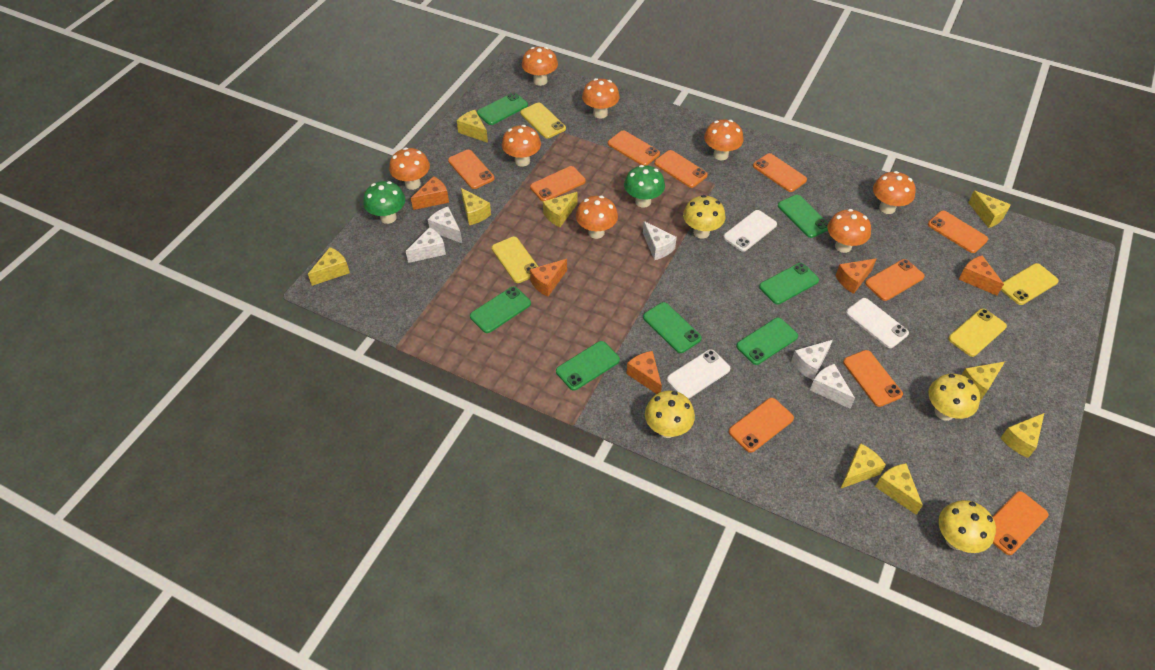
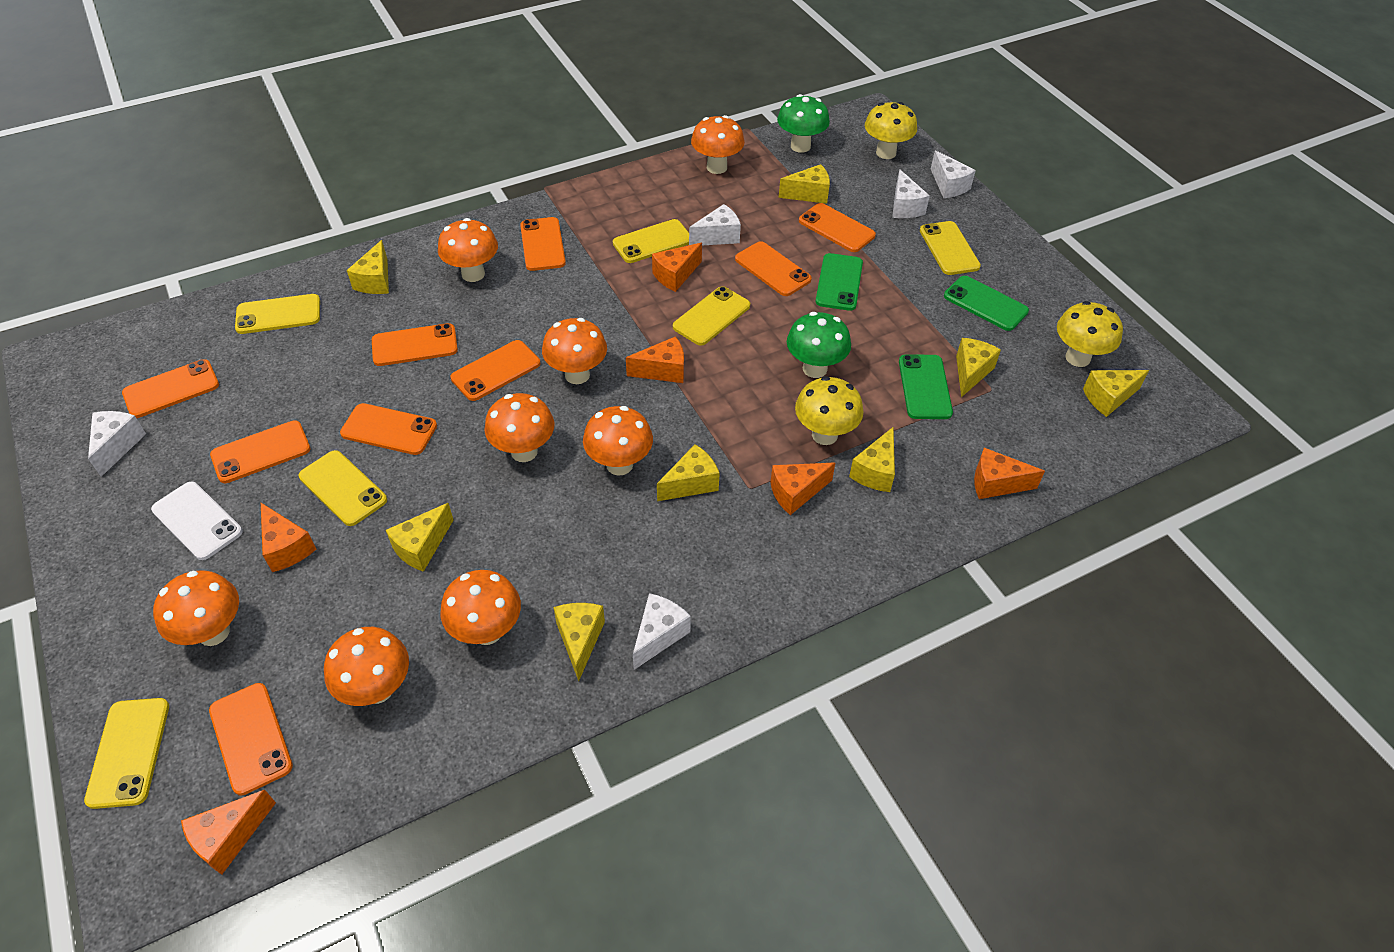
green phone: [470,287,531,333] [477,92,528,125] [556,341,620,391] [643,302,702,353] [736,318,798,365] [759,263,819,304] [778,195,828,238] = 7 -> [815,253,863,311] [899,354,953,419] [944,276,1029,331] = 3
orange cheese: [411,176,449,210] [530,259,567,297] [626,351,662,394] [835,258,877,294] [959,255,1004,296] = 5 -> [181,790,276,875] [261,503,316,572] [626,336,684,383] [652,243,702,292] [770,463,835,515] [974,448,1045,499] = 6
orange phone: [448,150,494,189] [530,166,586,201] [608,130,660,165] [654,150,708,188] [729,398,794,453] [753,153,807,192] [843,350,903,407] [865,259,925,301] [928,211,988,253] [993,491,1048,555] = 10 -> [122,359,219,418] [209,683,293,796] [210,420,310,483] [340,403,437,455] [372,323,458,366] [450,340,540,401] [520,217,566,271] [735,241,812,296] [799,203,876,252] = 9
white phone: [666,349,730,399] [723,210,777,252] [846,298,909,348] = 3 -> [151,482,242,560] = 1
yellow cheese: [308,247,350,286] [457,110,488,143] [461,188,491,225] [543,192,578,227] [840,443,886,489] [875,463,923,515] [962,362,1005,400] [968,191,1011,228] [1001,413,1044,458] = 9 -> [347,240,389,294] [386,503,454,572] [553,603,605,681] [657,444,720,501] [779,164,830,204] [849,427,895,492] [956,338,1001,397] [1083,370,1149,417] = 8
yellow mushroom: [645,390,695,438] [683,195,725,239] [928,374,980,421] [939,500,996,553] = 4 -> [795,376,864,445] [865,102,917,159] [1057,301,1123,367] = 3
yellow phone: [492,237,538,283] [520,103,566,138] [948,308,1007,357] [1001,263,1059,305] = 4 -> [84,698,169,809] [235,294,320,334] [299,450,387,526] [613,219,689,263] [673,286,750,346] [920,221,981,275] = 6

